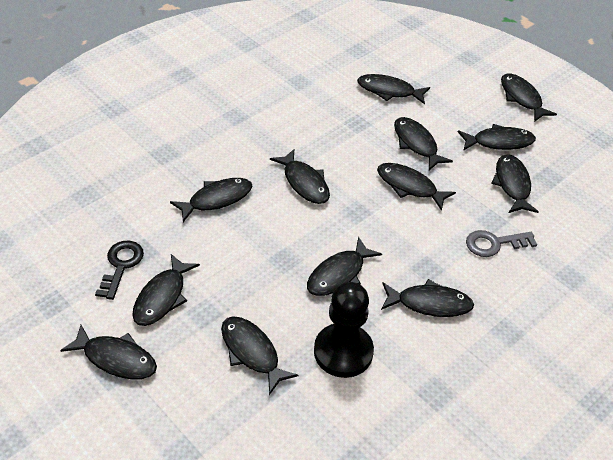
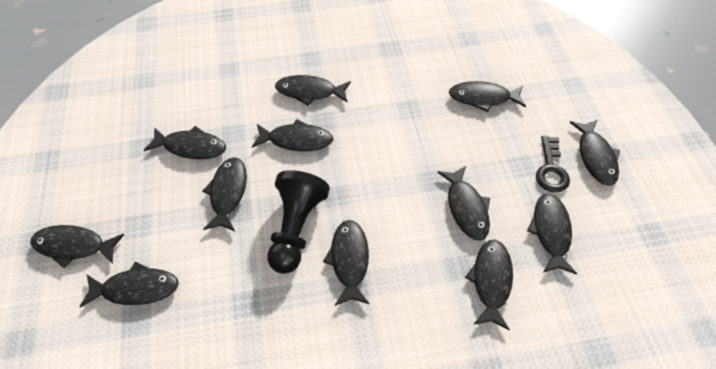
black fish: [60,325,157,379] [132,254,200,326] [170,178,252,222] [221,316,299,395] [270,149,330,204] [307,237,382,296] [357,74,430,104] [377,163,456,211] [381,279,474,317] [394,117,453,170] [458,124,536,151] [491,154,539,213] [501,73,557,122] = 13 -> [30,225,124,268] [80,262,179,308] [144,126,226,159] [202,157,247,231] [252,119,333,151] [275,75,351,106] [323,220,370,306] [437,166,490,240] [449,81,526,112] [465,240,513,330] [527,194,577,275] [569,119,620,186] = 12
grey key: [466,230,537,257] = 1 -> none = 0

